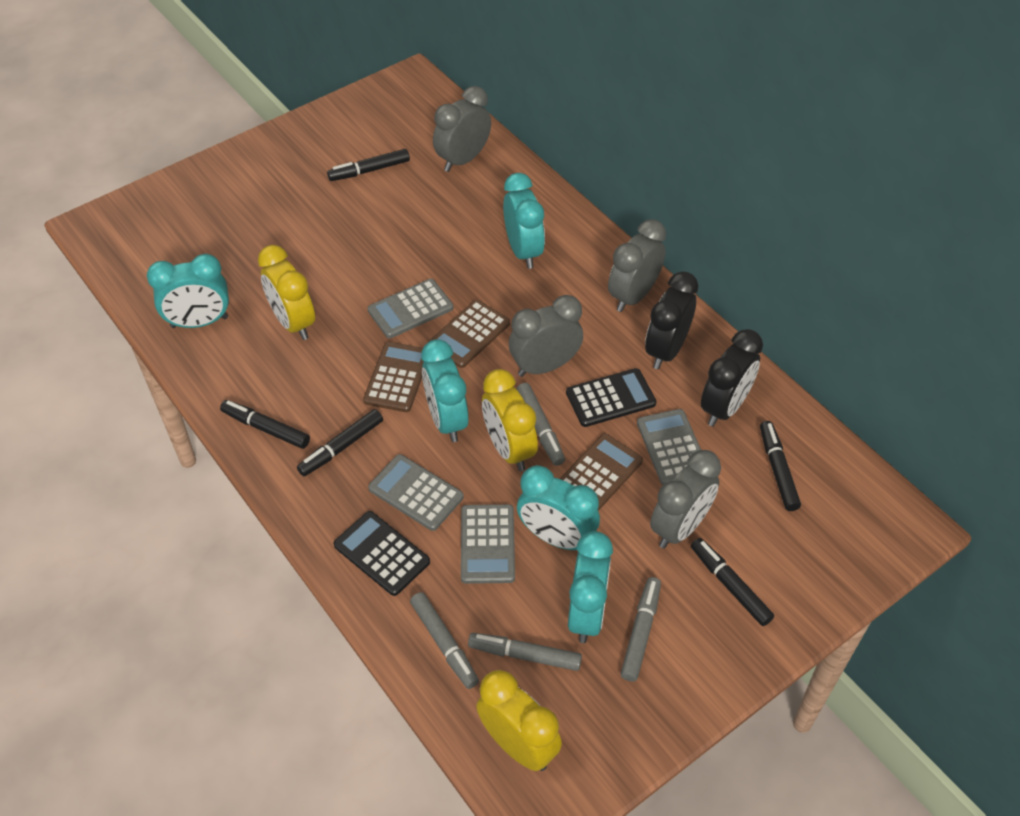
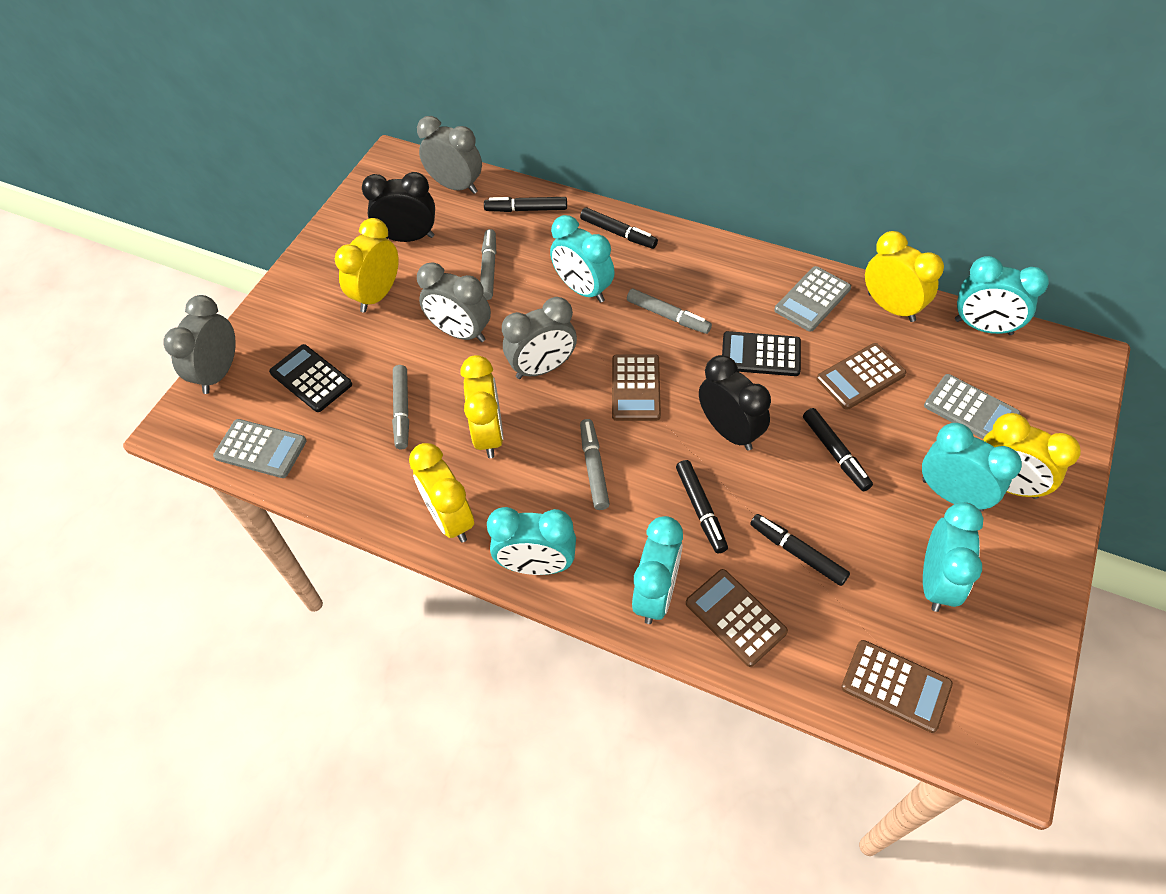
brown calculator: [363,342,424,412] [428,300,510,368] [559,434,643,511] = 3 -> [612,354,661,421] [686,569,788,667] [816,343,906,410] [841,640,953,733] = 4
grey calculator: [368,279,453,338] [368,454,464,531] [461,504,515,584] [637,409,701,485] = 4 -> [213,419,306,478] [774,266,851,332] [924,374,1020,439] = 3
turquoise clock: [147,254,229,328] [422,339,469,442] [503,173,545,269] [517,465,600,550] [568,531,613,643] = 5 -> [487,507,576,575] [550,215,615,303] [632,516,683,624] [922,423,1022,512] [923,502,983,612] [955,256,1049,335] = 6
yellow clock: [258,245,315,340] [476,670,562,771] [482,369,538,471] = 3 -> [335,218,399,313] [409,443,474,543] [460,355,503,458] [865,231,944,322] [983,413,1081,499] = 5

